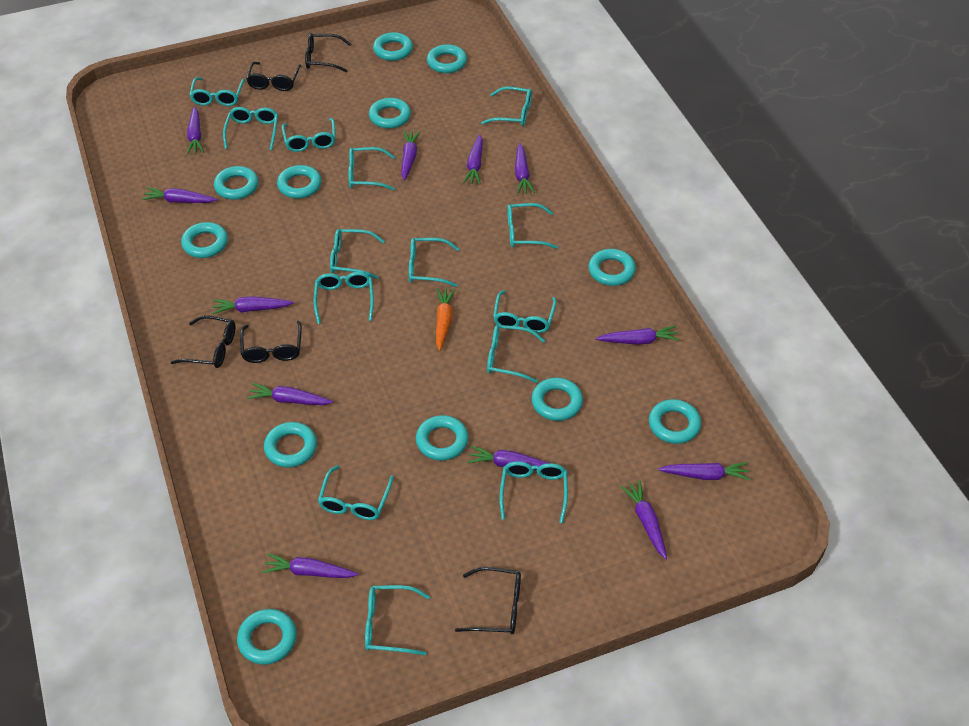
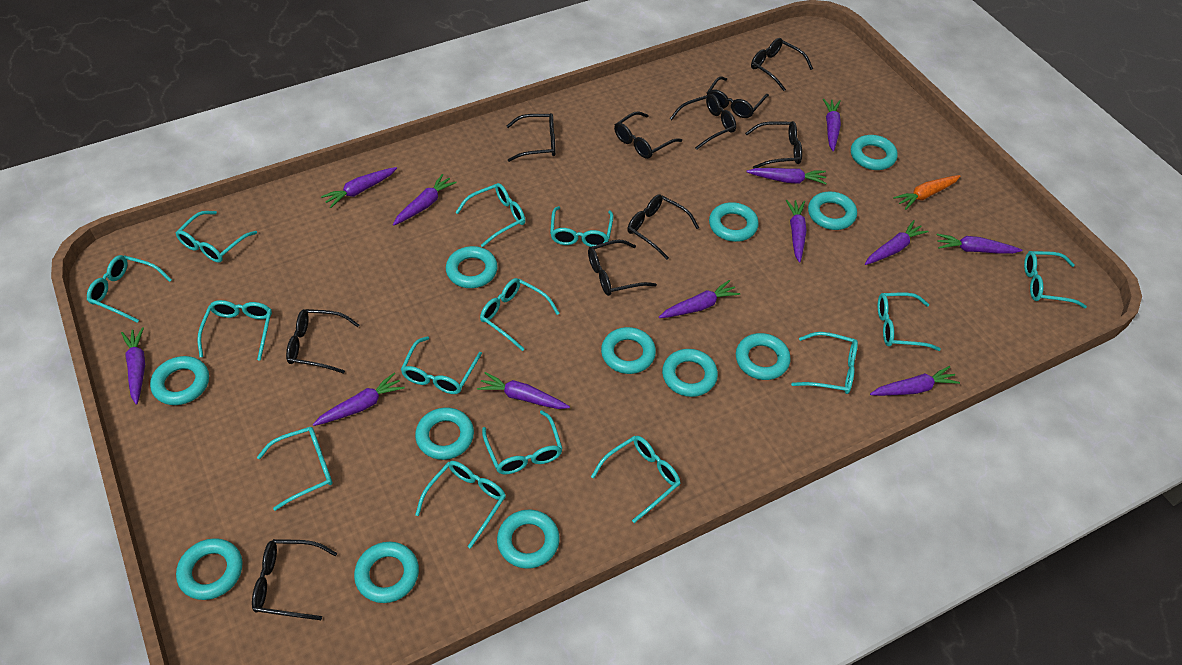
black glasses: [170,315,236,368] [240,321,302,363] [246,62,301,91] [305,33,351,72] [455,567,521,634] = 5 -> [252,539,337,620] [286,309,359,374] [506,113,556,162] [588,239,657,296] [614,111,682,159] [627,194,699,260] [670,94,736,150] [707,76,769,118] [745,121,802,169] [751,38,813,91] = 10

